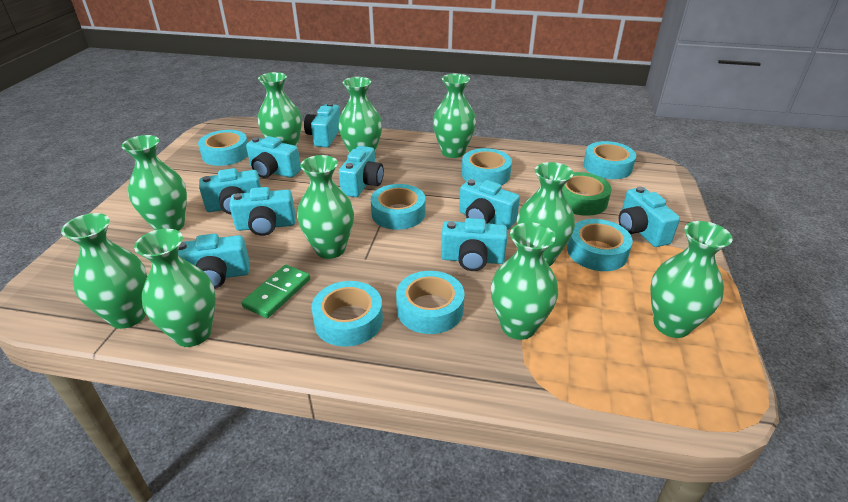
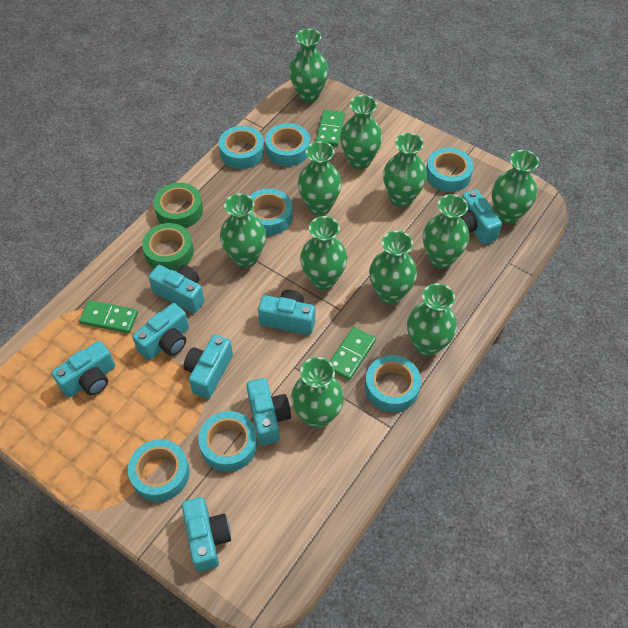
green domino: [241,265,310,318] = 1 -> [79,300,138,333] [316,110,345,146] [330,327,376,380] = 3
green tape: [562,172,612,216] = 1 -> [142,223,194,271] [154,183,203,228] = 2
green vase: [61,213,147,329] [122,135,187,231] [134,229,216,347] [258,72,302,147] [297,155,354,259] [338,77,382,153] [433,74,476,158] [491,222,558,340] [517,162,575,266] [650,221,733,338] = 10 -> [220,193,266,268] [289,29,329,102] [291,357,344,428] [298,141,342,216] [300,216,347,290] [340,95,382,169] [369,231,417,305] [383,133,427,207] [407,283,457,356] [423,194,469,268] [492,150,539,224] = 11
turquoise camera: [178,234,250,289] [199,168,261,215] [229,187,296,236] [246,136,301,178] [304,103,340,147] [339,146,384,197] [441,218,507,271] [459,179,520,229] [619,187,680,247] = 9 -> [51,341,115,398] [132,303,189,360] [148,265,205,313] [182,497,231,572] [184,334,233,399] [246,378,291,445] [258,290,315,335] [461,189,502,245] = 8

